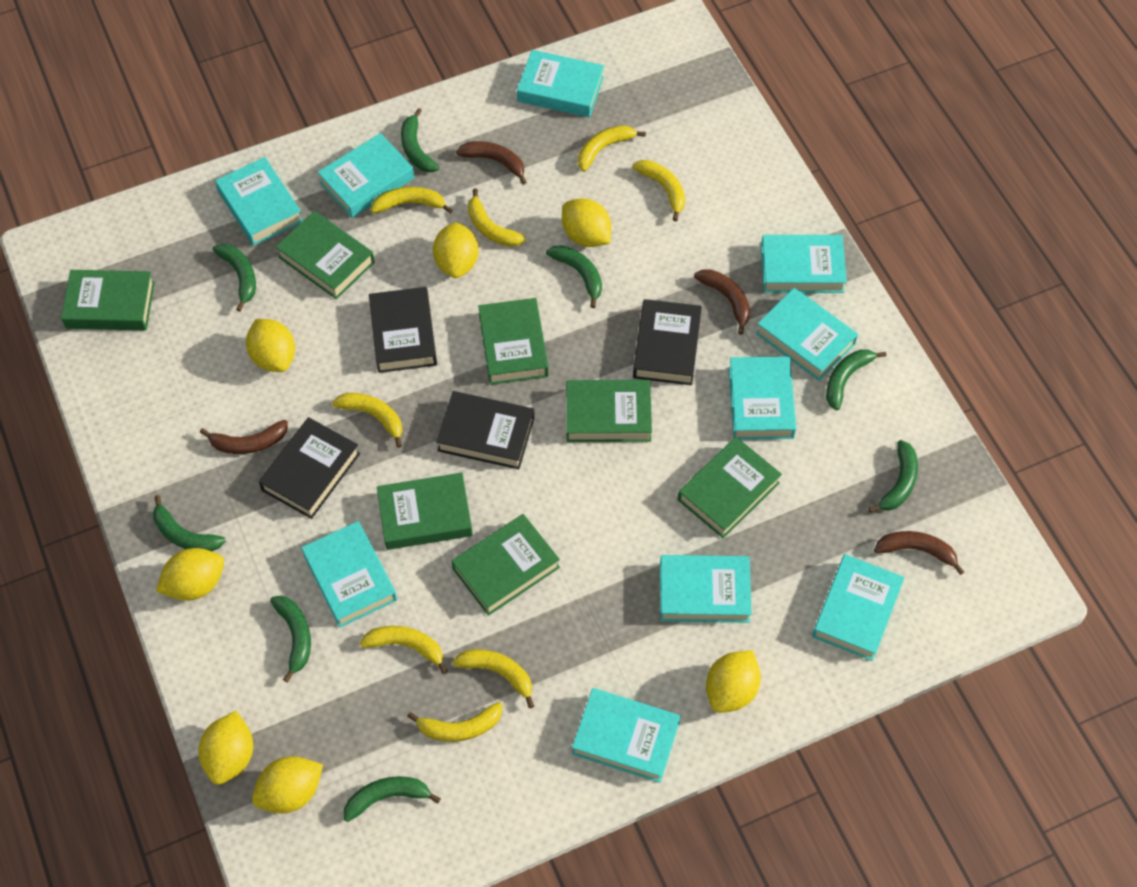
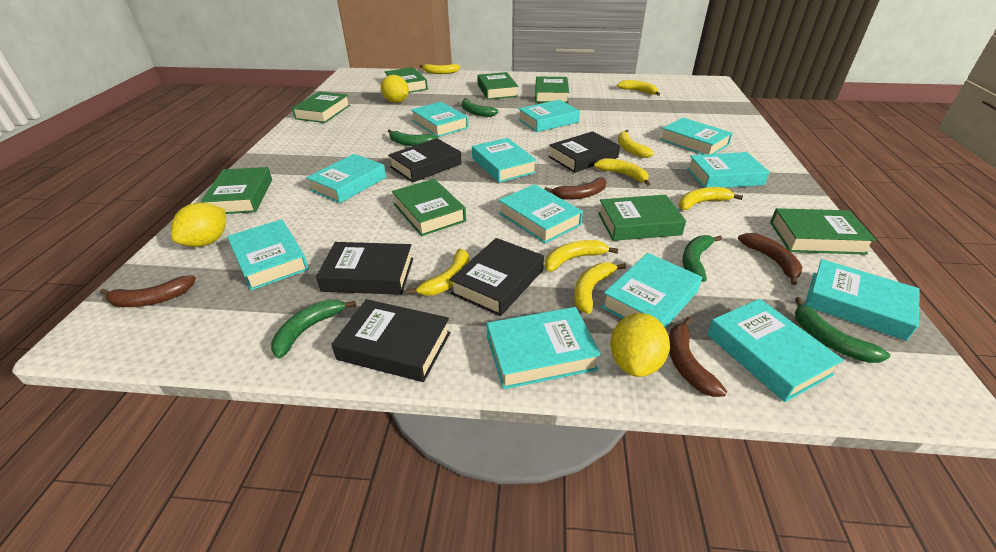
black book: [259,417,360,519] [369,287,437,373] [436,391,534,469] [633,299,702,385] = 4 -> [316,242,413,295] [331,299,451,382] [388,138,462,183] [449,238,544,316] [549,131,620,173] = 5
green banana: [153,495,226,551] [212,244,256,311] [270,596,311,682] [344,776,441,822] [401,108,439,172] [546,245,602,308] [826,350,886,410] [868,440,918,513] = 8 -> [271,300,356,359] [388,129,438,146] [462,98,499,117] [682,235,722,282] [795,297,890,363] = 5
green book: [61,270,155,330] [276,211,375,299] [377,473,473,550] [452,514,560,616] [478,298,549,385] [566,380,652,442] [678,437,782,538] = 7 -> [201,167,272,214] [292,91,350,123] [385,67,428,93] [392,179,466,236] [477,72,518,100] [535,76,569,103] [598,195,686,241] [770,208,876,255] = 8
turquoise book: [215,157,303,246] [301,521,397,627] [317,133,414,218] [517,50,604,117] [572,688,680,783] [660,555,752,623] [729,356,796,440] [756,288,858,381] [761,235,847,293] [812,554,905,661] = 10 -> [227,219,309,290] [306,154,386,203] [411,102,468,137] [472,138,537,183] [487,307,601,389] [499,184,583,244] [518,100,580,132] [602,253,702,328] [660,117,733,155] [687,152,770,188] [707,299,844,402] [805,259,920,341] = 12
yellow lemon: [156,548,224,601] [198,711,253,785] [246,319,295,372] [252,756,323,814] [433,222,479,278] [562,199,611,247] [706,650,761,713] = 7 -> [171,202,226,247] [380,75,409,103] [610,313,670,377] = 3

